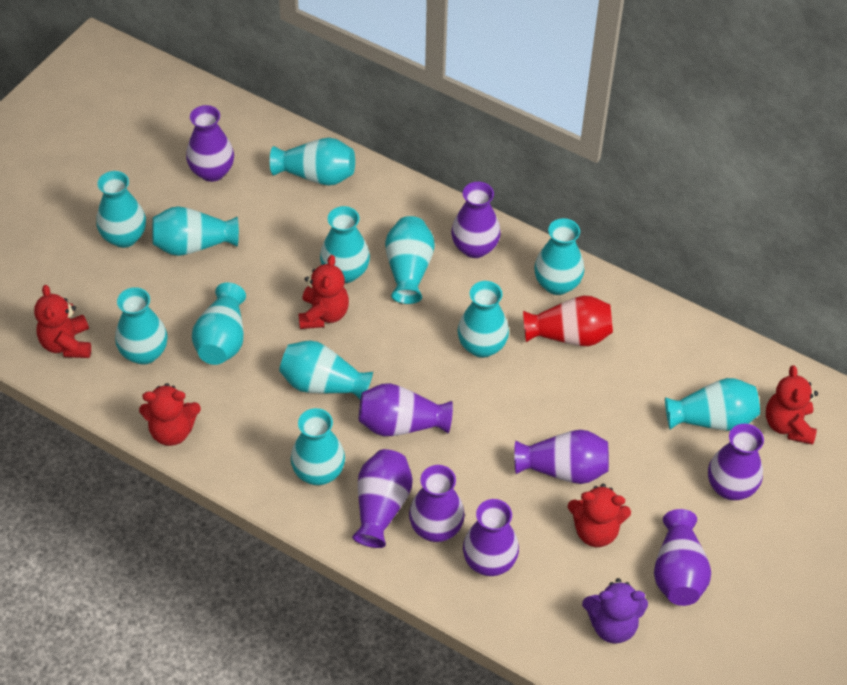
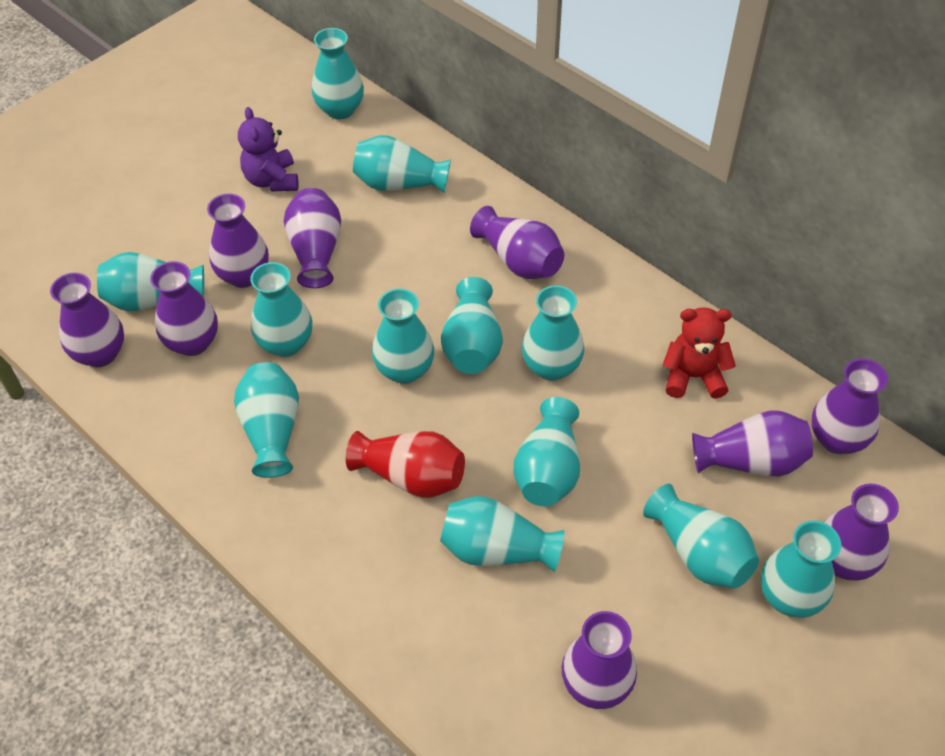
red teddy bear: [34,285,91,358] [139,383,201,446] [298,255,349,329] [567,484,631,547] [766,365,818,445] = 5 -> [663,307,736,399] = 1

